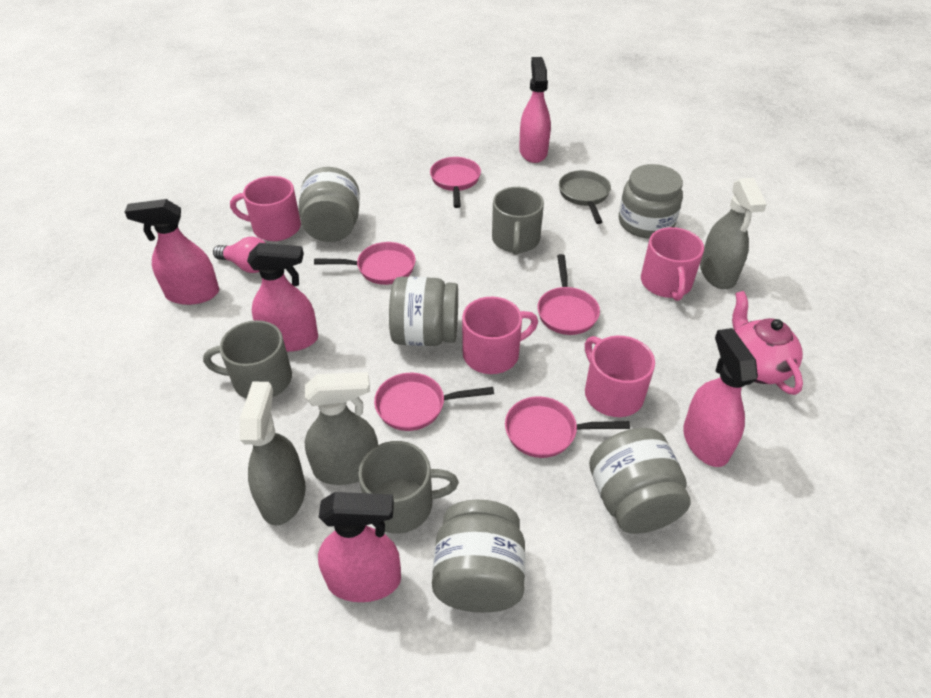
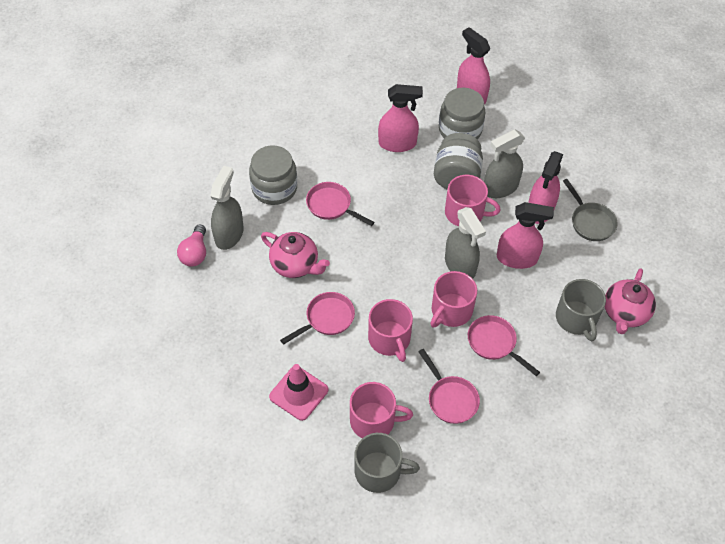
grey jar: [299,167,360,242] [389,276,458,346] [432,499,525,613] [589,428,691,534] [619,164,683,239] = 5 -> [249,146,297,205] [434,133,483,189] [439,88,486,139] = 3
grey mug: [203,320,292,399] [358,441,459,534] [492,187,544,255] = 3 -> [354,433,420,493] [556,279,606,341] = 2
pink pan: [314,242,416,285] [374,373,494,431] [430,157,481,208] [505,396,630,458] [538,254,600,335] = 5 -> [280,292,355,345] [306,182,375,226] [418,349,480,424] [468,315,540,376] = 4
pink spray bottle: [124,199,219,305] [247,243,318,352] [318,492,401,602] [519,57,551,163] [683,328,758,467] = 5 -> [378,84,423,152] [457,27,490,104] [497,202,554,269] [528,151,563,224] = 4
pink teapot: [732,291,803,395] = 1 -> [261,232,330,278] [605,268,656,334] = 2
pink traffic cone: none = 0 -> [269,364,328,421] = 1

